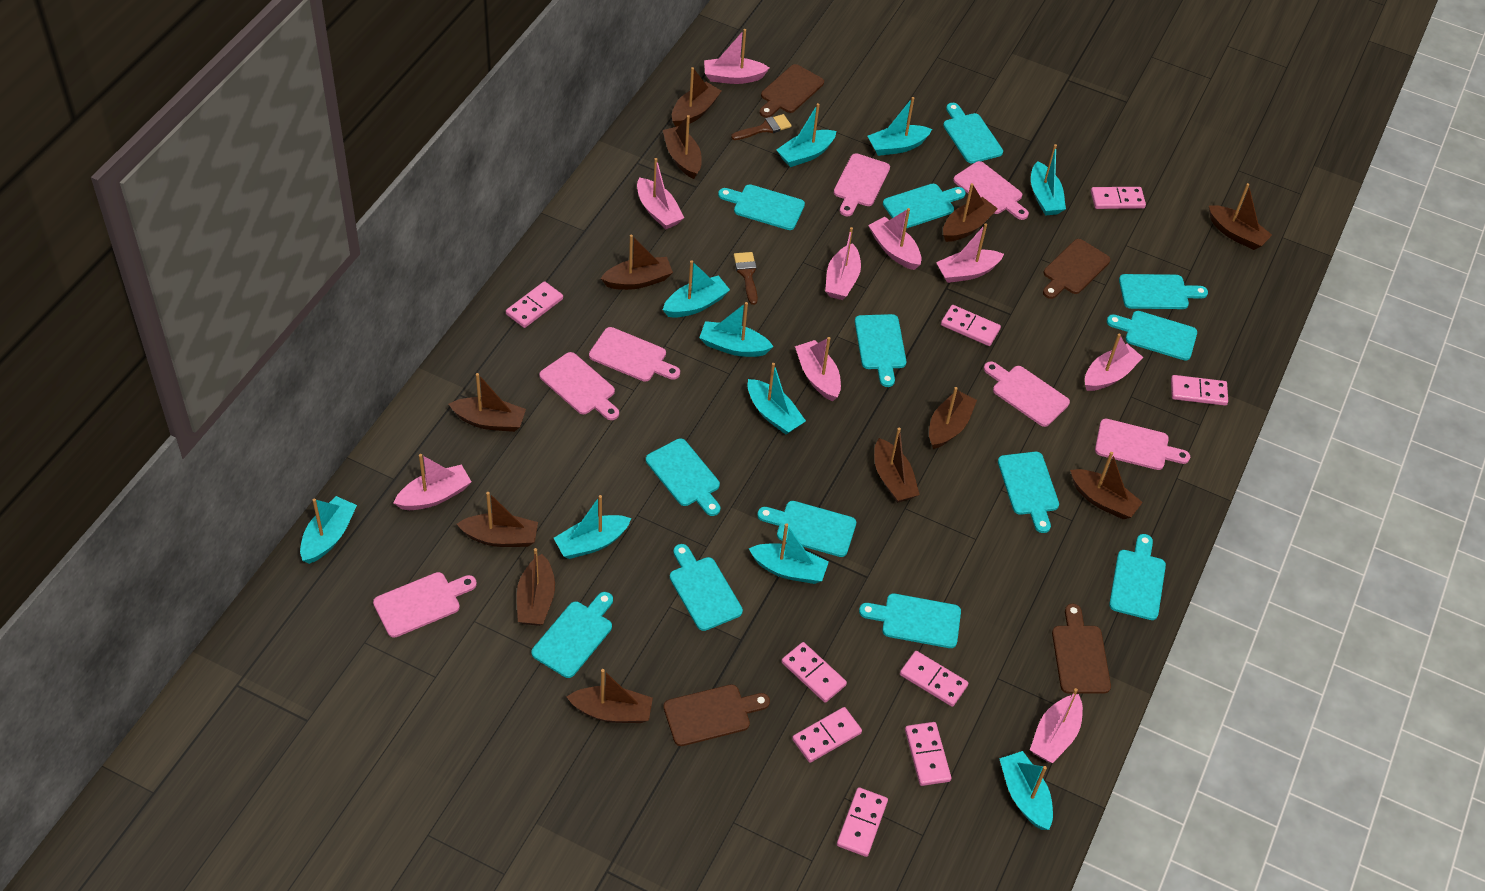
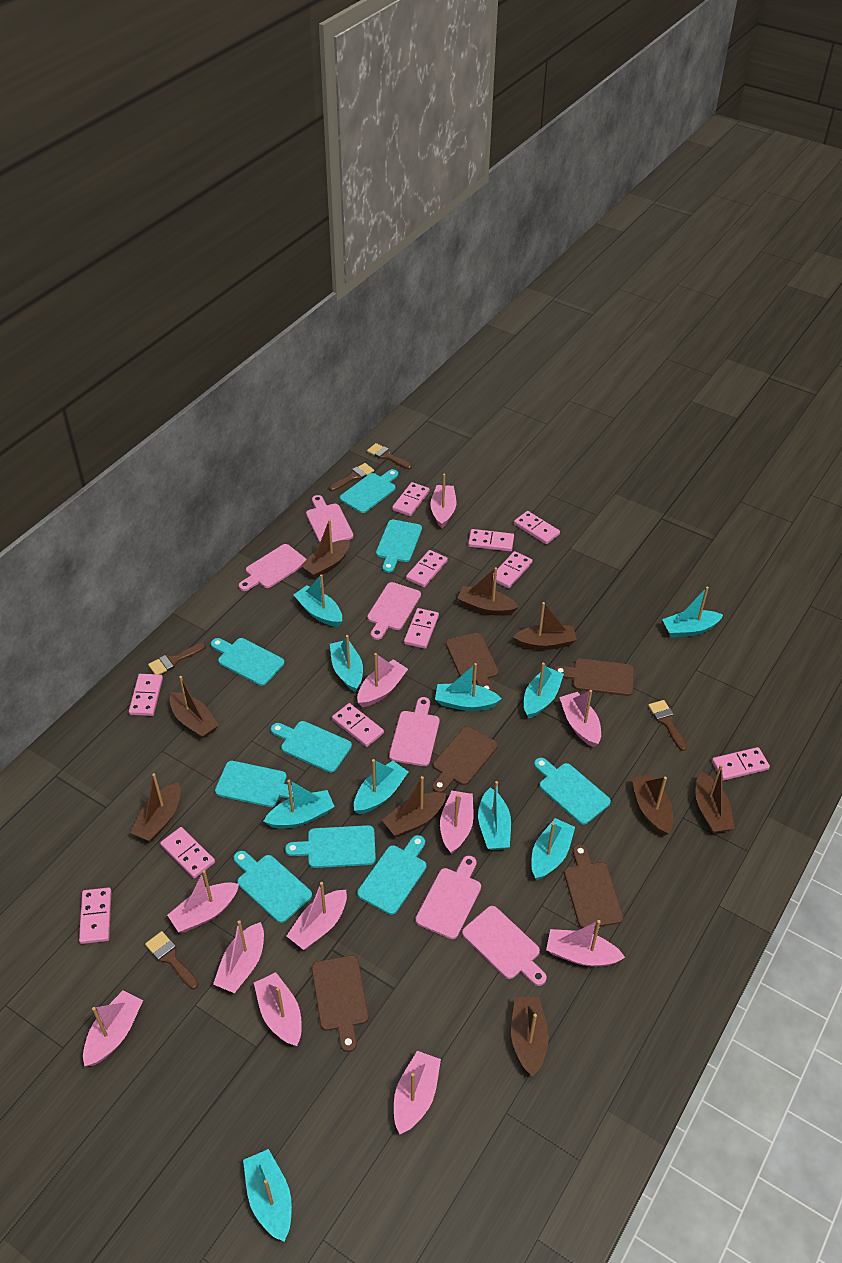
brown boat: [449,373,526,432] [457,492,538,547] [517,548,555,626] [567,669,653,723] [600,235,673,290] [663,115,702,179] [672,67,722,127] [874,428,920,503] [929,387,977,449] [943,183,998,242] [1070,452,1143,519] [1209,183,1272,250] = 12 -> [130,773,181,842] [169,676,219,739] [301,519,350,578] [382,776,446,837] [457,567,518,616] [511,997,549,1076] [513,602,577,650] [632,774,673,836] [695,764,735,833] = 9
brown brush: [731,114,792,140] [734,252,758,305] = 2 -> [145,931,198,989] [148,643,206,674] [329,463,374,491] [367,443,412,469] [648,700,687,751] = 5
brown cutting board: [664,684,770,746] [760,64,824,118] [1043,239,1111,299] [1052,604,1111,694] = 4 -> [312,955,369,1052] [432,726,498,793] [446,633,499,691] [554,658,634,696] [564,845,623,928] = 5
pink boat: [394,454,472,510] [637,158,684,229] [704,29,769,84] [795,337,841,401] [825,227,861,300] [868,208,921,270] [936,223,1004,283] [1030,688,1083,763] [1085,333,1143,391] = 9 -> [83,990,143,1066] [167,870,239,932] [213,920,264,993] [254,972,302,1046] [287,882,347,950] [357,653,408,707] [394,1051,441,1134] [430,474,456,528] [440,791,473,854] [546,920,625,967] [559,690,601,747] = 11
pink cutting board: [373,572,477,638] [539,352,619,420] [589,327,680,382] [834,153,890,216] [953,161,1029,220] [984,361,1070,427] [1095,419,1190,470] = 7 -> [239,544,307,591] [306,495,353,543] [367,582,421,640] [389,697,440,766] [415,856,481,939] [462,906,547,986] = 6
pink domino: [506,281,563,328] [782,642,847,703] [792,707,862,763] [837,787,888,857] [900,651,969,707] [905,722,952,786] [941,305,1001,346] [1091,187,1146,209] [1171,375,1228,406] = 9 -> [79,887,112,944] [129,674,163,716] [160,827,215,879] [332,703,384,747] [392,482,430,516] [404,608,439,649] [406,550,448,587] [468,529,514,552] [493,551,532,588] [514,511,560,544] [712,747,770,781] = 11
turquoise cutting board: [531,592,613,678] [646,438,720,516] [670,544,743,631] [718,184,805,230] [757,501,856,557] [855,314,906,387] [859,593,961,648] [883,184,966,228] [943,103,1003,164] [998,452,1059,533] [1107,311,1197,361] [1109,534,1166,620] [1119,274,1208,309] = 13 -> [211,638,284,686] [215,761,293,807] [234,851,312,923] [271,721,352,773] [285,825,376,868] [340,469,398,513] [357,835,426,915] [376,520,422,573] [534,758,611,825] = 9

